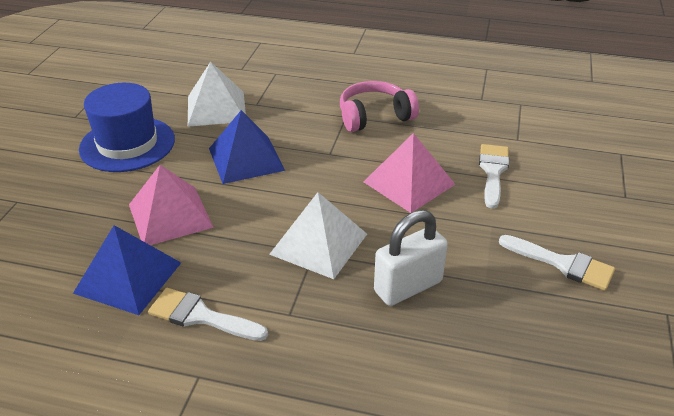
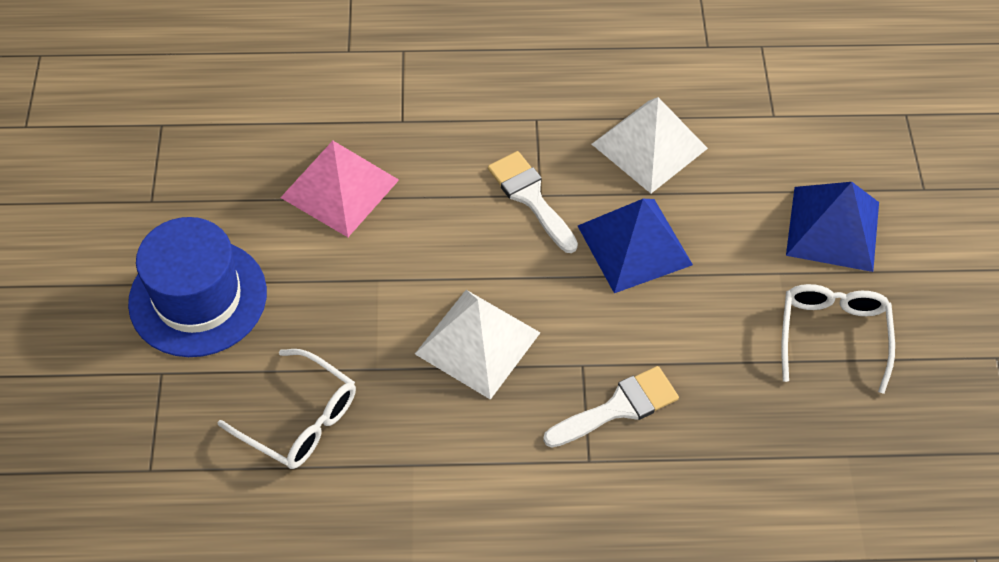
pink headphones: [340,81,419,132] = 1 -> none = 0
pink pyramid: [129,165,214,245] [363,133,456,213] = 2 -> [280,141,399,237] = 1
white brush: [148,288,268,341] [479,144,509,209] [499,235,615,291] = 3 -> [488,151,578,253] [543,366,679,448] = 2
white glasses: none = 0 -> [218,349,356,469] [781,284,895,394] = 2
white padlock: [374,210,448,306] = 1 -> none = 0

